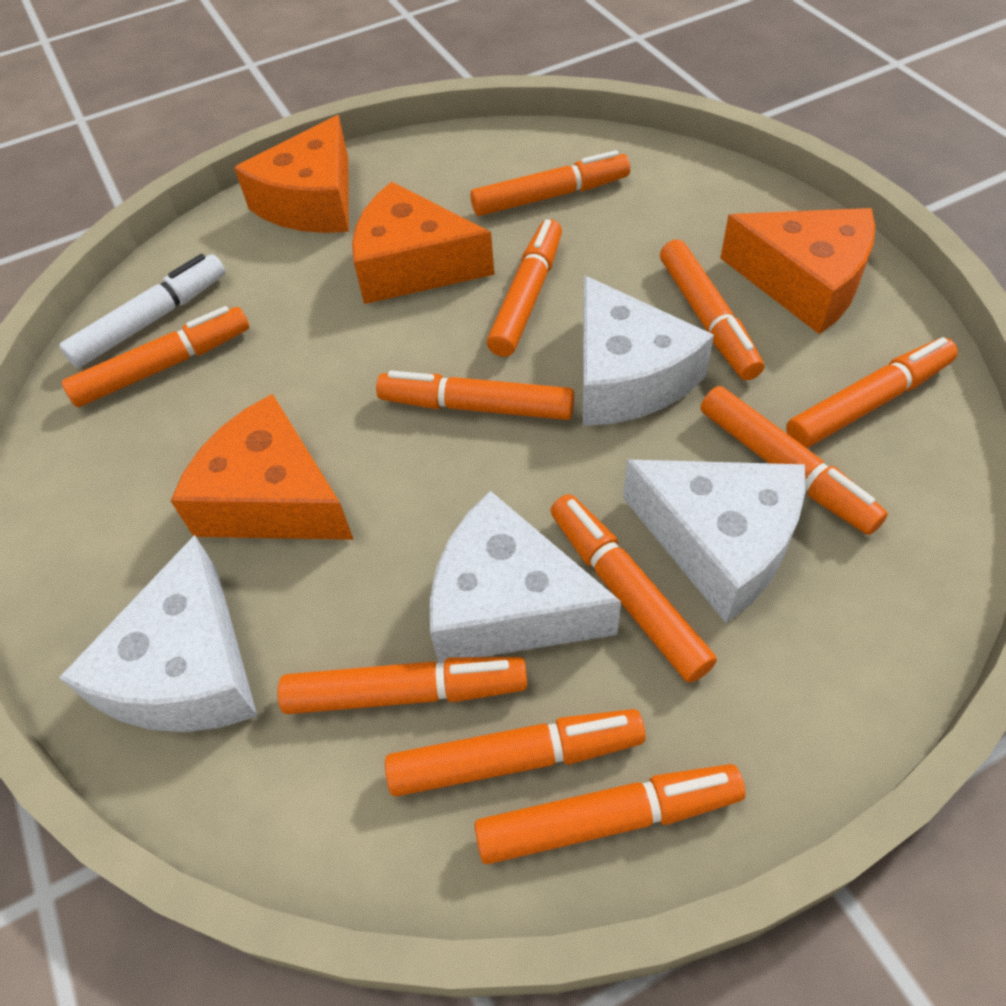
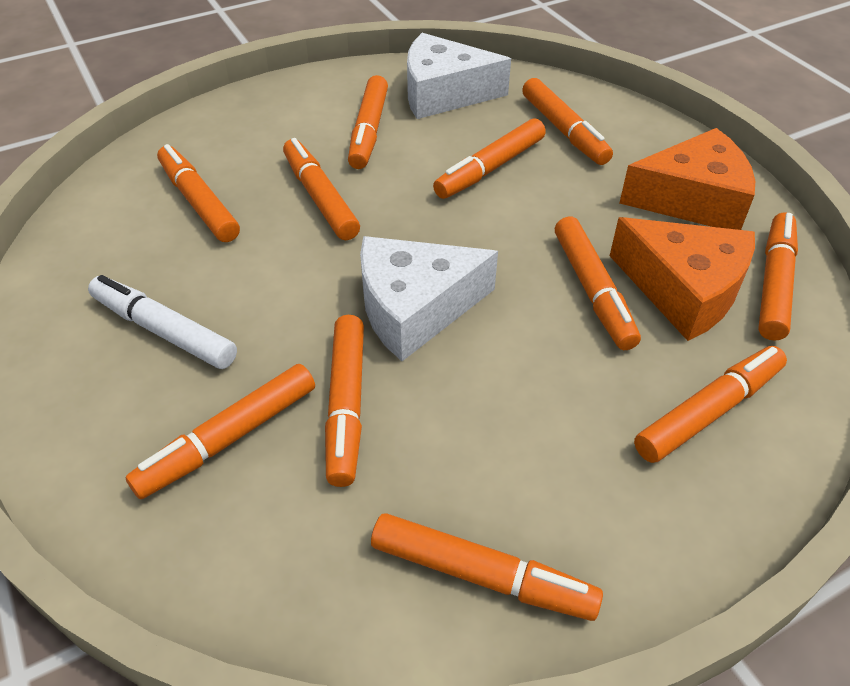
orange cheese: [171,394,354,540] [234,115,349,233] [352,181,494,304] [720,208,875,334] = 4 -> [610,217,755,341] [619,128,755,230] = 2
white cheese: [59,535,257,732] [430,491,621,663] [583,275,714,426] [623,459,805,623] = 4 -> [360,236,498,361] [407,33,511,119] = 2

